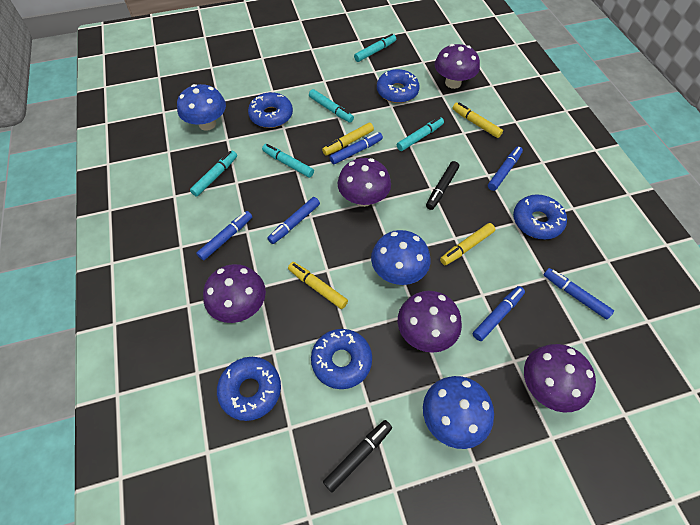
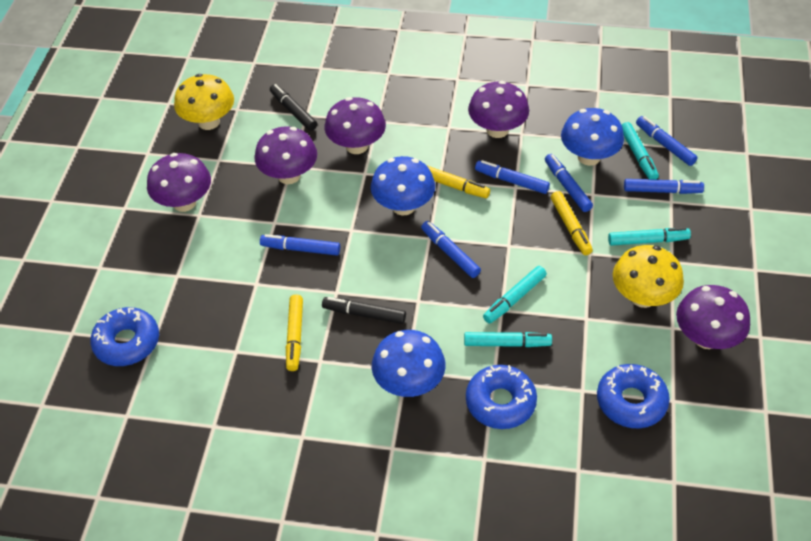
blue donut: [217,357,281,421] [248,92,293,128] [311,329,372,389] [377,69,420,103] [513,194,567,240] = 5 -> [90,307,159,366] [466,365,537,429] [597,364,670,428] = 3
turquoise marker: [190,151,237,197] [262,144,314,178] [309,89,354,123] [354,34,396,62] [397,117,444,151] = 5 -> [464,332,552,347] [483,266,547,324] [608,227,691,246] [622,122,659,180] = 4
yellow marker: [288,262,348,309] [322,123,374,156] [440,223,495,265] [452,102,503,138] = 4 -> [286,294,303,371] [426,165,490,198] [551,191,593,255] = 3
yellow mushroom: none = 0 -> [174,74,234,130] [613,245,684,308] = 2

